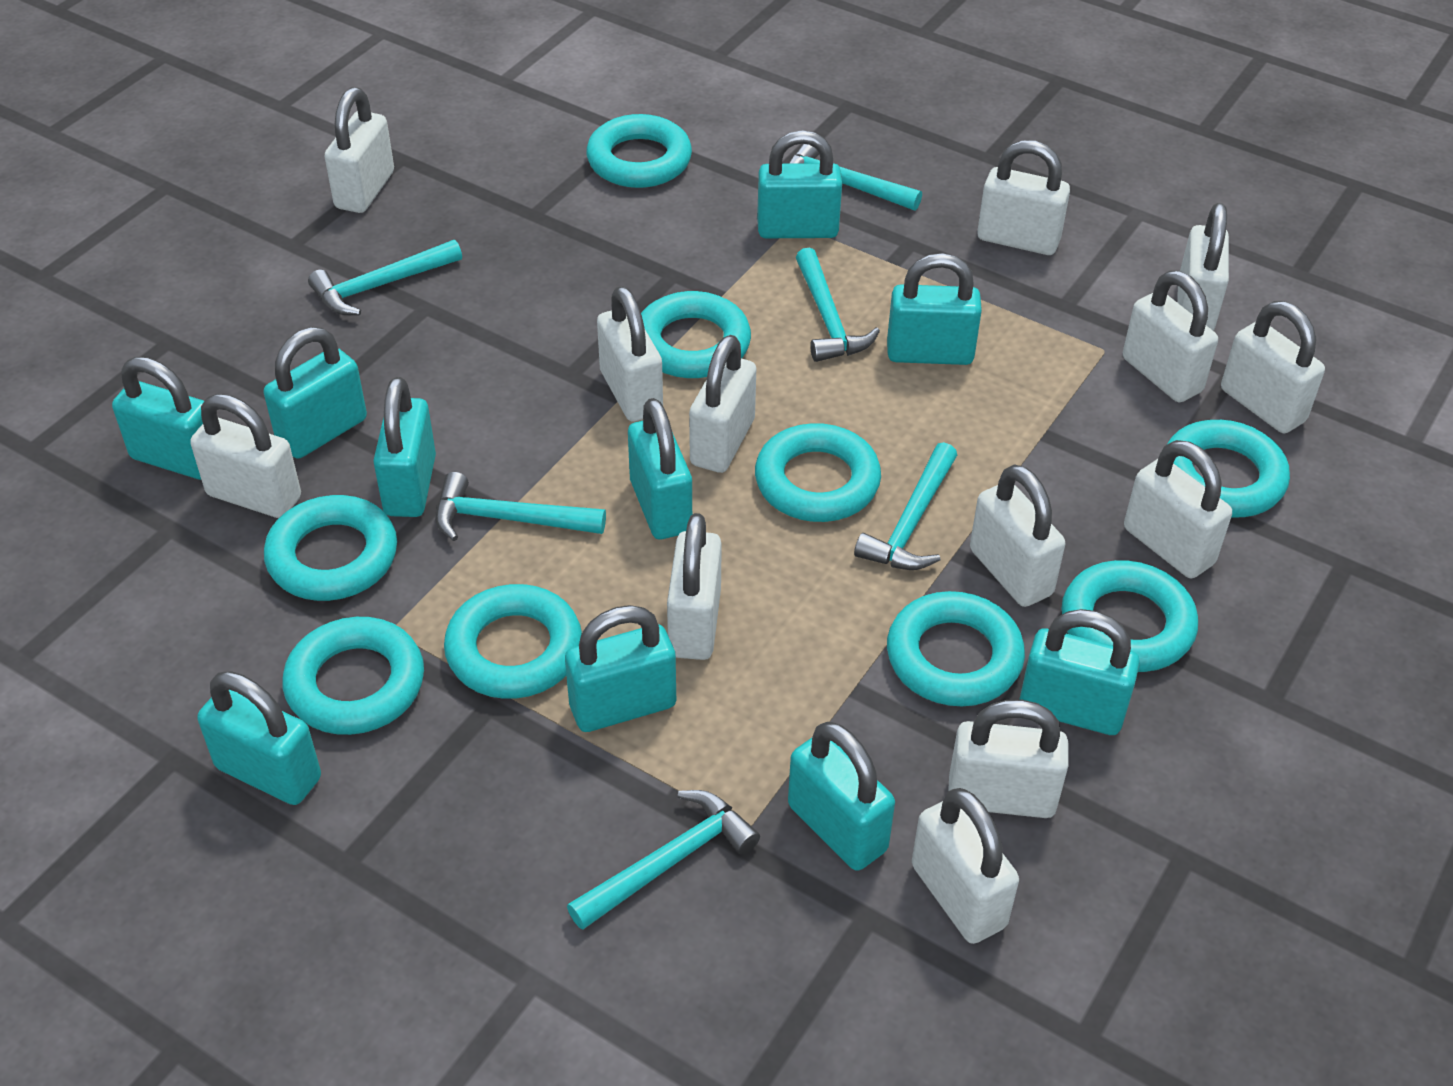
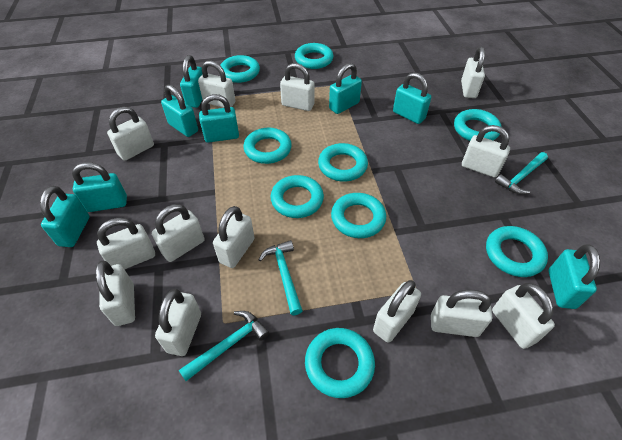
turquoise hammer: [308,240,462,315] [435,472,606,541] [567,790,760,930] [788,144,922,211] [796,247,880,362] [854,442,957,570] = 6 -> [179,311,269,381] [259,240,303,315] [495,152,548,194] = 3
turquoise padlock: [112,357,204,480] [197,671,321,805] [263,327,367,459] [373,377,436,517] [565,605,676,732] [628,398,692,539] [757,130,842,238] [788,722,895,871] [887,253,982,365] [1019,609,1140,735] = 10 -> [40,186,90,247] [72,162,127,212] [161,84,198,137] [180,55,202,108] [199,94,239,143] [329,63,362,114] [393,72,431,124] [548,244,600,309] = 8

